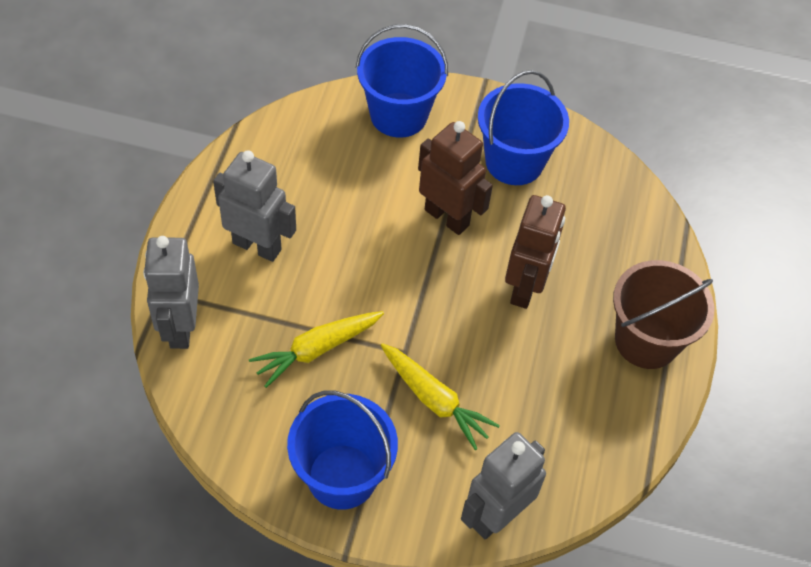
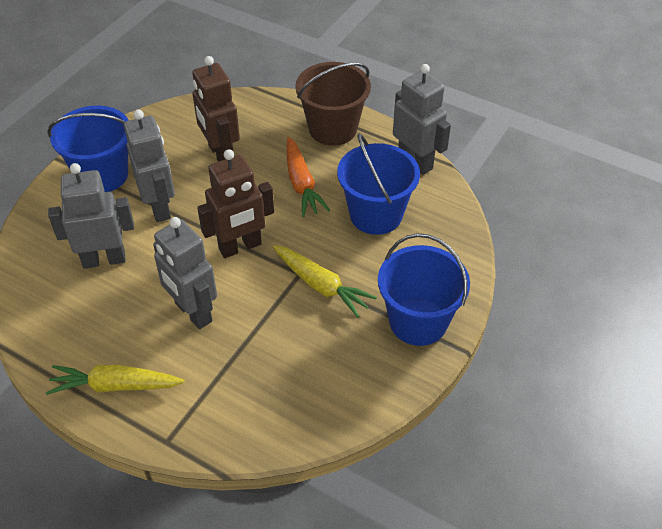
grey robot: [143,236,199,349] [213,150,296,262] [461,432,546,539] = 3 -> [48,163,134,269] [124,109,175,222] [153,217,217,329] [393,64,451,175] = 4
orange carrot: none = 0 -> [286,137,330,217] = 1

